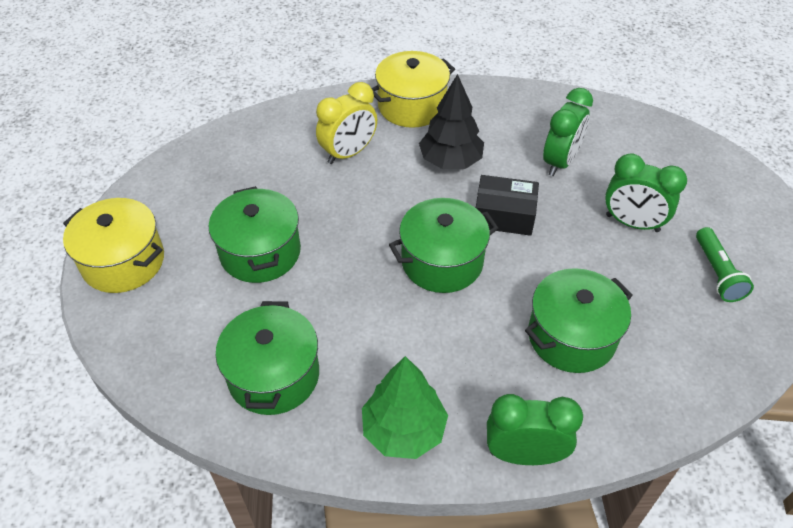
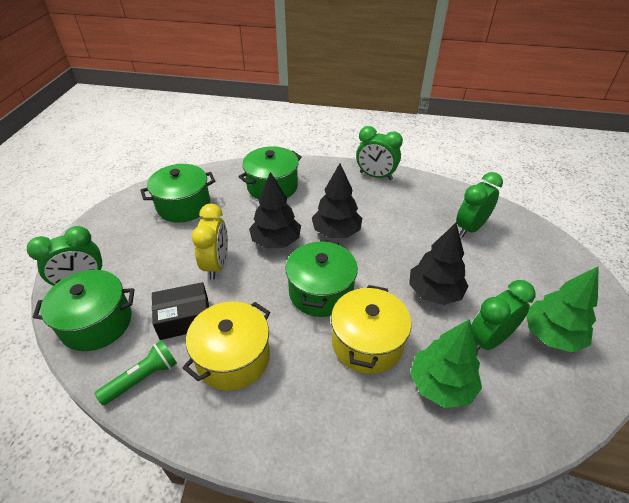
black tree: [419,74,484,169] = 1 -> [249,172,301,249] [312,163,362,238] [409,223,469,305] = 3
green clock: [487,394,583,465] [543,88,593,176] [605,154,687,232] = 3 -> [27,226,102,286] [356,126,403,180] [456,172,503,237] [471,280,535,351] = 4
green tree: [362,356,448,459] = 1 -> [410,319,482,408] [526,267,598,353] = 2

